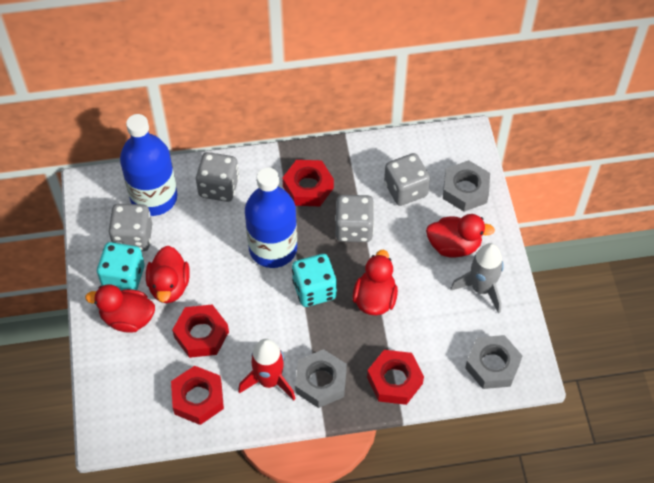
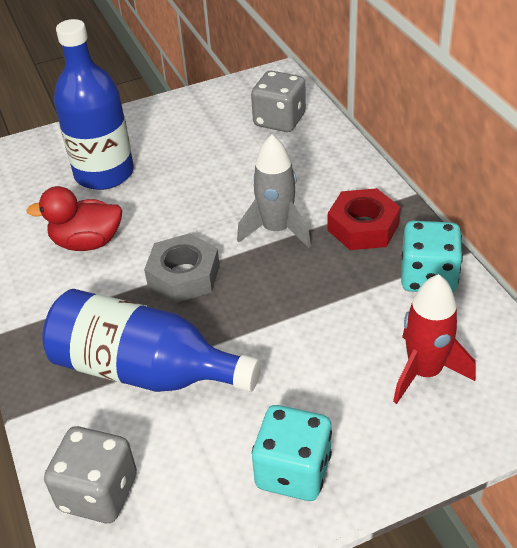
grey dice: [108,204,152,251] [196,152,239,202] [335,195,374,242] [384,153,430,206] = 4 -> [44,426,137,523] [251,71,306,132] = 2
grey nut: [295,349,347,408] [443,160,490,212] [465,335,522,389] = 3 -> [144,233,220,303] = 1
red duck: [85,284,155,333] [146,246,190,303] [353,250,398,315] [426,214,495,258] = 4 -> [26,186,122,251] = 1
red nut: [171,366,224,425] [172,305,229,358] [282,160,334,206] [367,350,424,405] = 4 -> [328,188,401,250] = 1

